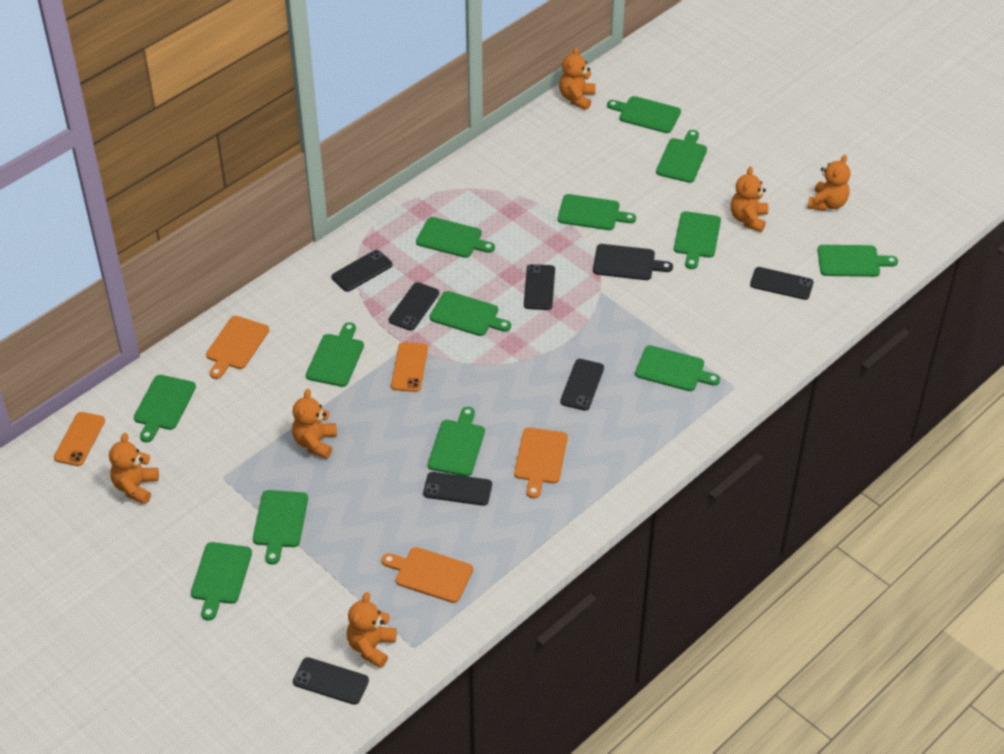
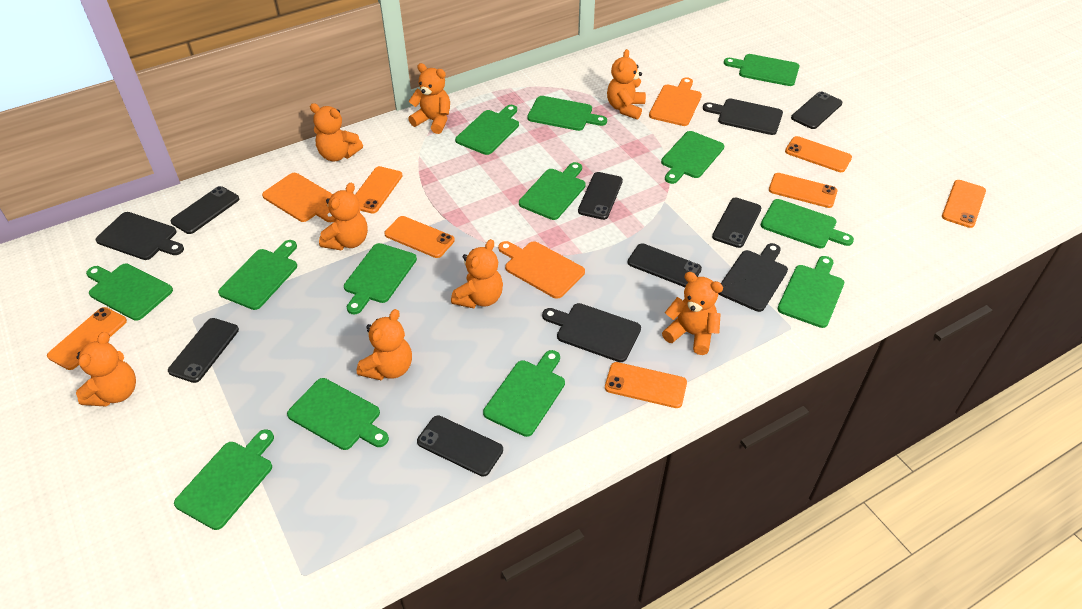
black cutting board: [593,244,673,280] = 1 -> [96,212,184,260] [542,303,641,362] [703,99,783,135] [718,243,788,312] = 4
orange phone: [54,412,105,466] [391,342,428,392] = 2 -> [47,307,127,370] [355,166,402,214] [384,216,455,258] [605,362,687,408] [769,173,838,208] [785,136,852,172] [942,180,986,228] = 7
orange teddy bear: [109,433,159,504] [292,389,337,459] [347,592,397,668] [559,47,596,110] [731,167,768,232] [808,155,850,211] = 6 -> [76,332,136,407] [310,103,363,161] [319,183,368,250] [357,309,412,380] [408,63,450,134] [451,239,503,308] [607,49,646,119] [662,272,723,355] = 8

